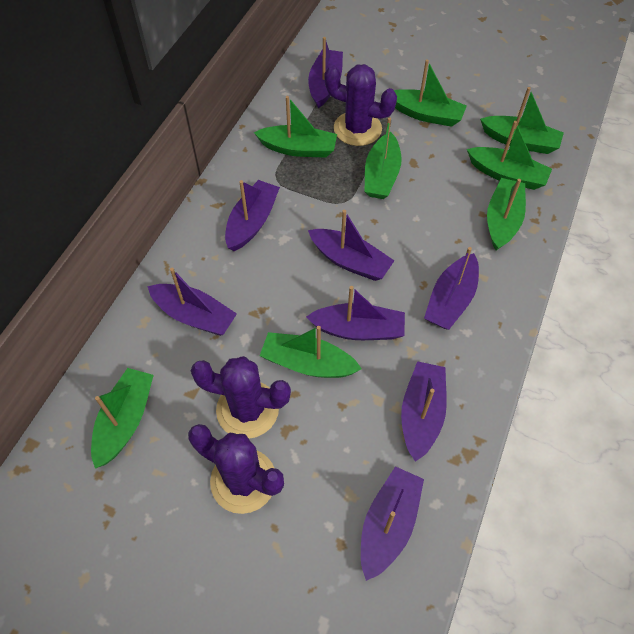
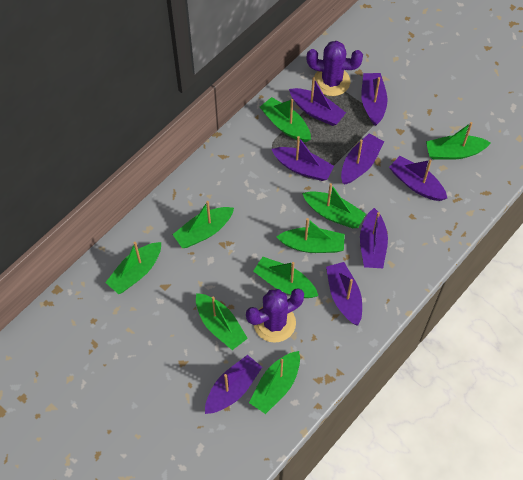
green boat: [91,368,154,469] [254,96,337,157] [260,326,362,378] [364,117,402,199] [394,59,467,127] [467,121,552,190] [480,87,564,154] [487,178,526,250] = 8 -> [105,242,161,294] [172,201,234,248] [196,293,248,350] [249,351,300,414] [253,257,318,298] [260,97,311,142] [276,218,345,253] [302,183,366,228] [426,122,491,160] = 9
purple cactus: [188,424,284,514] [191,356,291,439] [325,64,397,146] = 3 -> [246,288,304,343] [306,41,363,96] = 2

